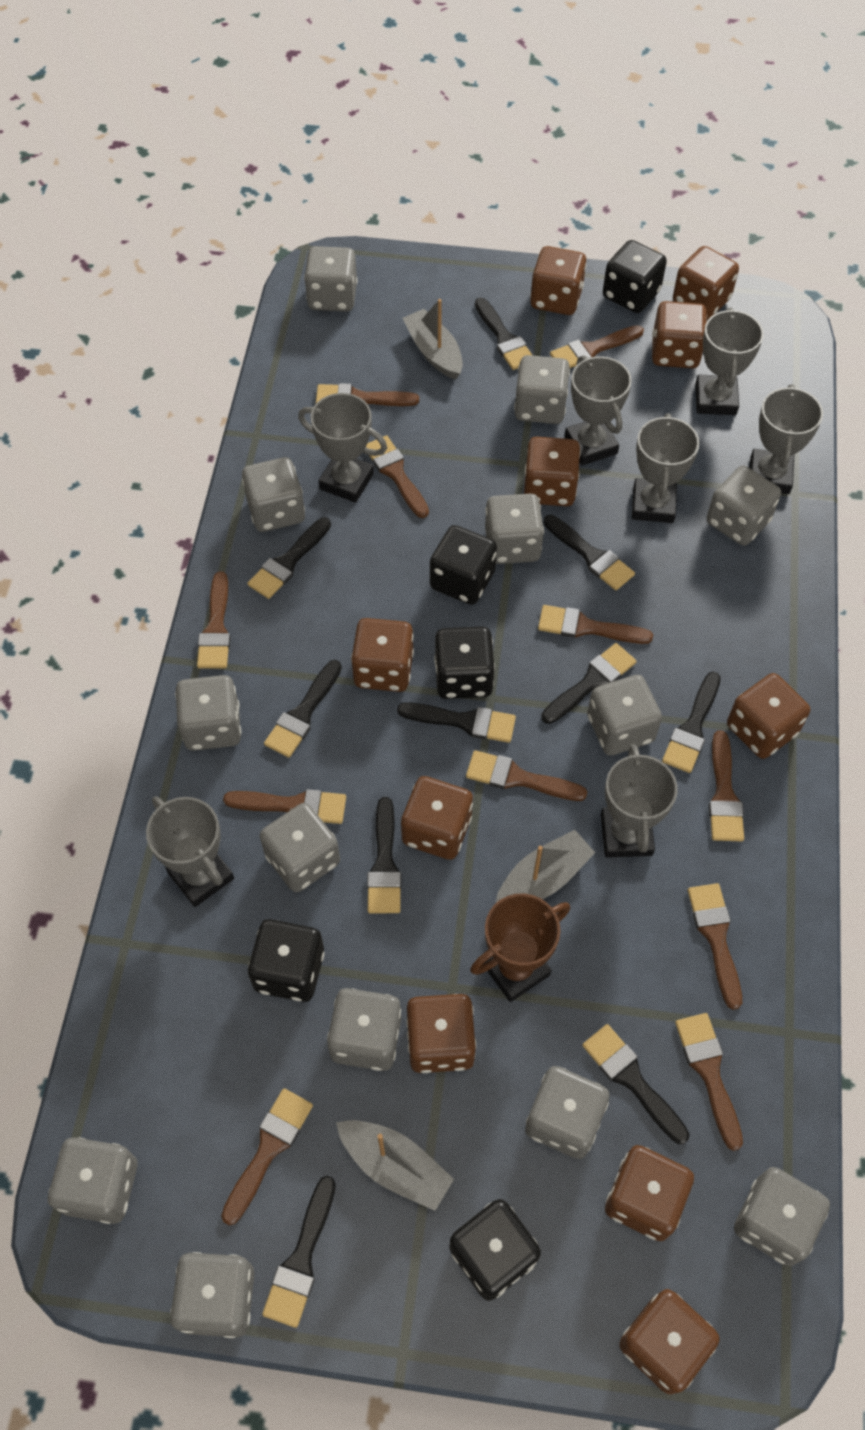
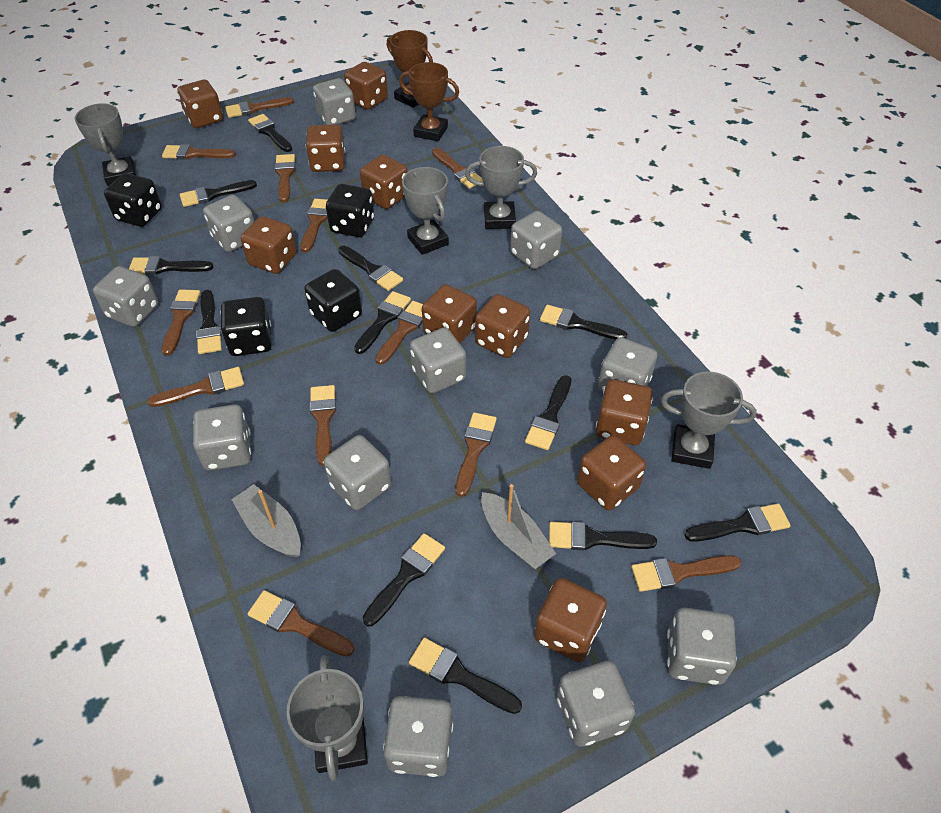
black brush: [247,517,331,599] [262,1176,336,1328] [264,660,342,758] [367,797,401,913] [397,702,516,743] [475,298,533,370] [542,643,637,724] [544,515,635,590] [582,1024,689,1144] [662,671,721,773] = 10 -> [129,256,214,275] [180,180,257,207] [196,290,222,354] [248,114,292,152] [338,245,403,291] [354,291,411,354] [363,533,445,627] [409,637,522,714] [525,375,571,450] [540,305,627,339] [549,522,657,551] [685,504,791,542] = 12
black dice: [248,919,324,1002] [430,525,497,605] [434,627,495,699] [449,1199,541,1301] [603,240,667,313] = 5 -> [104,173,162,227] [221,297,272,356] [304,269,362,332] [326,184,374,237] = 4
brown brush: [197,572,231,669] [221,1088,313,1225] [223,789,346,824] [316,383,419,406] [366,435,429,518] [466,750,587,801] [538,605,653,644] [550,325,644,368] [675,1013,743,1151] [688,883,742,1010] [709,731,744,842] = 11 -> [147,367,244,407] [162,144,236,160] [162,289,200,356] [225,97,294,118] [248,590,354,657] [275,154,295,203] [301,199,328,253] [310,385,336,466] [375,301,423,365] [432,148,483,189] [455,412,497,497] [631,555,741,592] = 12
brown trophy: [470,893,570,1002] = 1 -> [387,30,433,108] [399,62,459,141] = 2
grey boat: [336,1120,454,1211] [402,299,463,380] [496,830,595,903] = 3 -> [231,484,301,558] [481,484,556,569] = 2
grey dice: [48,1137,138,1224] [170,1252,254,1338] [175,675,241,751] [242,457,305,532] [260,803,340,892] [304,246,357,312] [327,988,401,1071] [485,494,544,564] [514,355,570,424] [525,1066,609,1159] [587,675,662,756] [707,466,781,546] [734,1167,830,1266] = 13 -> [93,266,159,327] [193,404,251,471] [203,195,255,252] [313,78,356,125] [324,435,391,510] [383,696,453,777] [410,327,466,393] [510,211,562,269] [556,660,635,747] [598,337,657,392] [667,607,737,685] = 11
grey trophy: [146,796,234,907] [298,393,387,503] [565,355,632,465] [601,744,678,858] [632,413,700,523] [695,307,764,415] [750,384,823,494] = 7 -> [75,103,136,186] [286,655,368,781] [402,167,449,255] [465,146,537,229] [661,371,757,469] = 5

